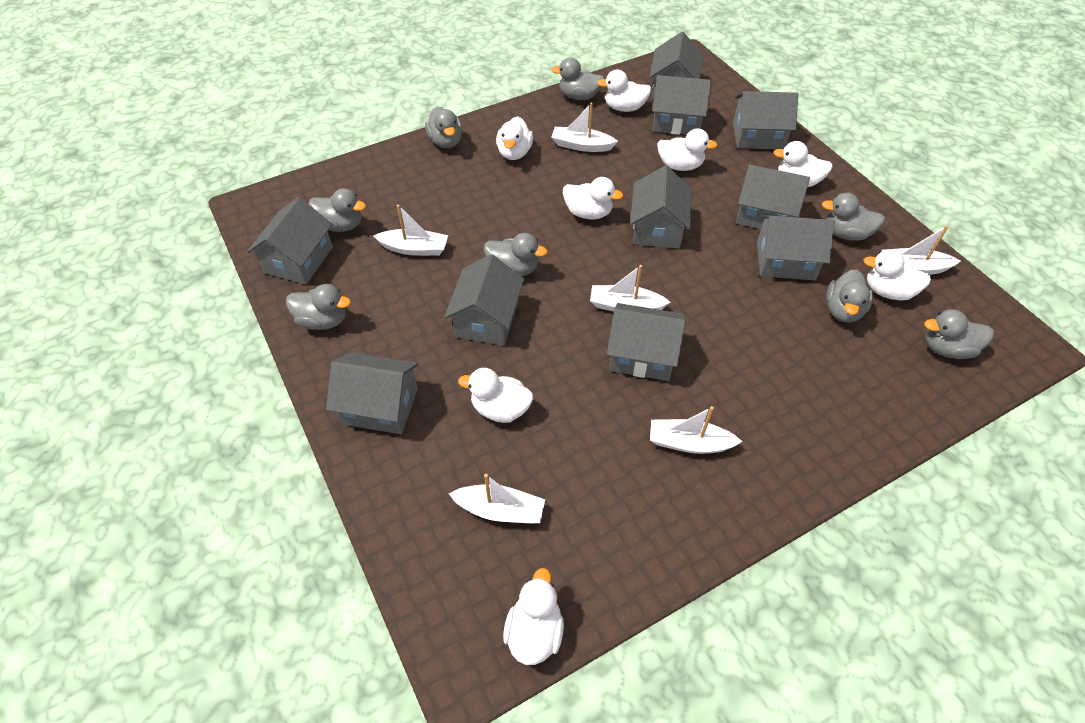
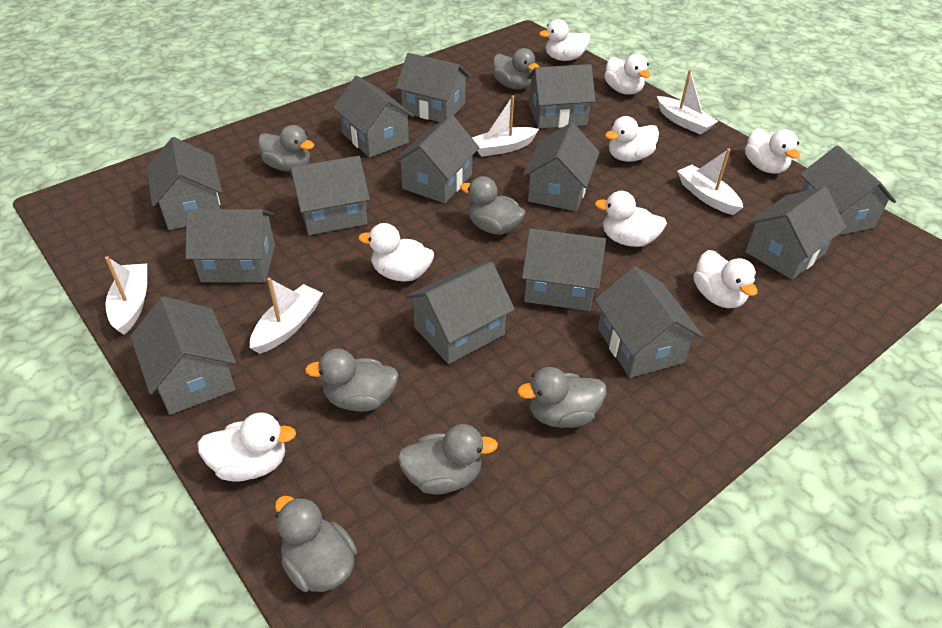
grey duck: [286,284,351,330] [309,188,366,232] [425,106,462,148] [484,233,548,276] [551,57,604,100] [822,193,885,241] [826,269,873,323] [924,309,994,359] = 8 -> [258,125,314,172] [275,496,357,592] [305,349,399,412] [398,424,498,494] [460,176,526,235] [493,48,539,89] [517,367,606,428] = 7
grey house: [247,197,333,284] [326,352,418,434] [444,254,524,346] [607,303,686,381] [630,165,692,249] [649,32,704,99] [652,75,711,135] [733,91,799,149] [736,165,810,229] [757,215,835,280] = 10 -> [130,296,236,415] [147,137,222,230] [185,209,275,282] [290,156,370,235] [333,76,414,158] [394,115,480,203] [396,53,470,122] [405,262,515,364] [522,228,606,311] [523,122,600,212] [527,64,596,128] [595,266,703,378] [745,187,847,280] [800,145,896,236] = 14
white boat: [374,204,448,256] [449,474,545,524] [551,102,618,152] [590,265,670,312] [650,406,742,454] [882,225,961,275] = 6 -> [105,256,147,335] [250,278,323,354] [472,95,539,157] [657,69,718,135] [677,149,743,215] = 5

